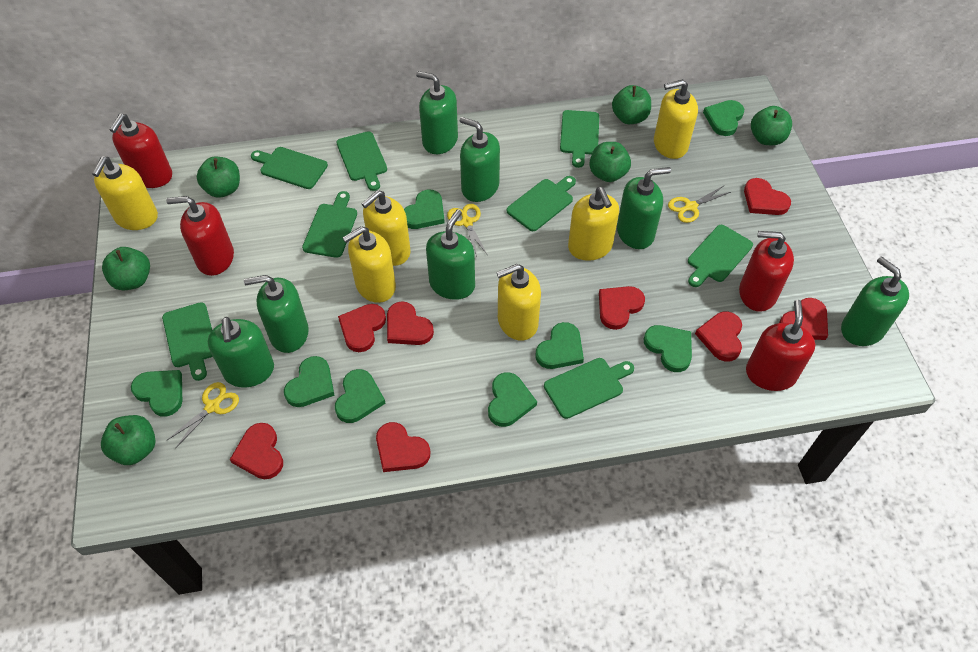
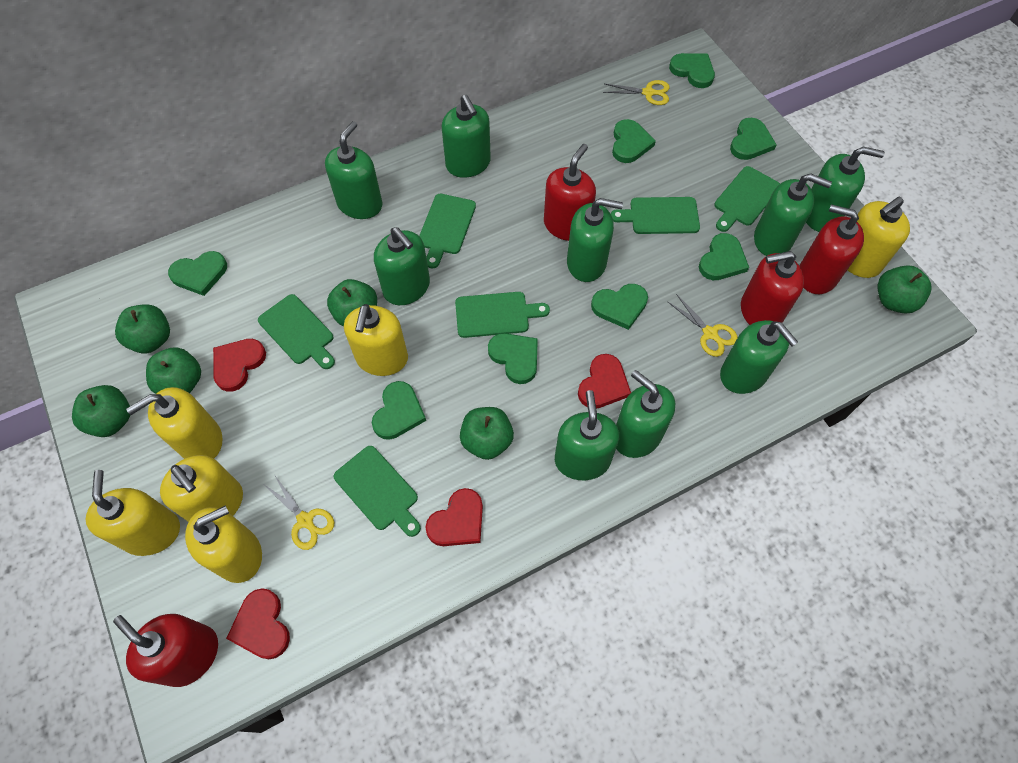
green cutting board: [162,302,213,381] [251,147,328,189] [302,191,357,258] [337,131,387,191] [507,176,576,231] [544,358,634,419] [560,110,599,168] [688,225,753,287] = 8 -> [258,294,335,369] [334,446,421,537] [419,194,476,268] [455,292,550,338] [611,197,700,234] [714,166,780,232] = 6
green soap dispenser: [208,317,274,388] [244,275,309,353] [416,71,458,154] [426,209,475,300] [460,117,500,202] [617,167,671,249] [841,256,909,346] = 7 -> [325,121,383,219] [374,227,430,305] [442,95,491,178] [555,390,619,480] [567,198,623,282] [616,370,675,458] [720,320,798,394] [754,173,832,256] [806,147,885,232] = 9
red heart: [230,423,283,479] [338,304,386,352] [376,422,430,472] [387,302,434,345] [599,286,645,330] [695,311,742,362] [744,178,791,215] [779,298,828,340] = 8 -> [213,339,266,392] [226,588,290,659] [425,488,483,546] [578,354,631,408] = 4

